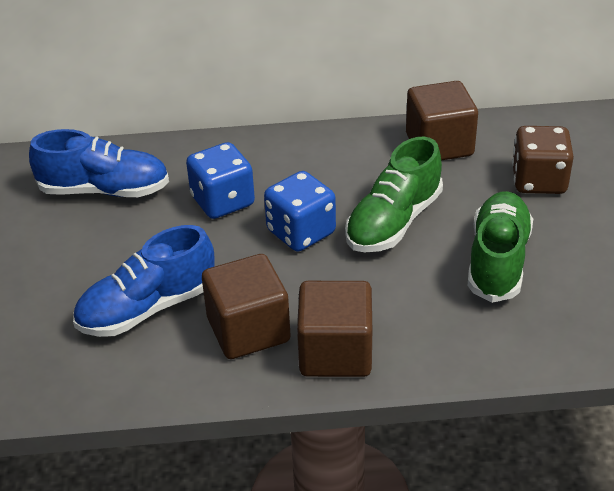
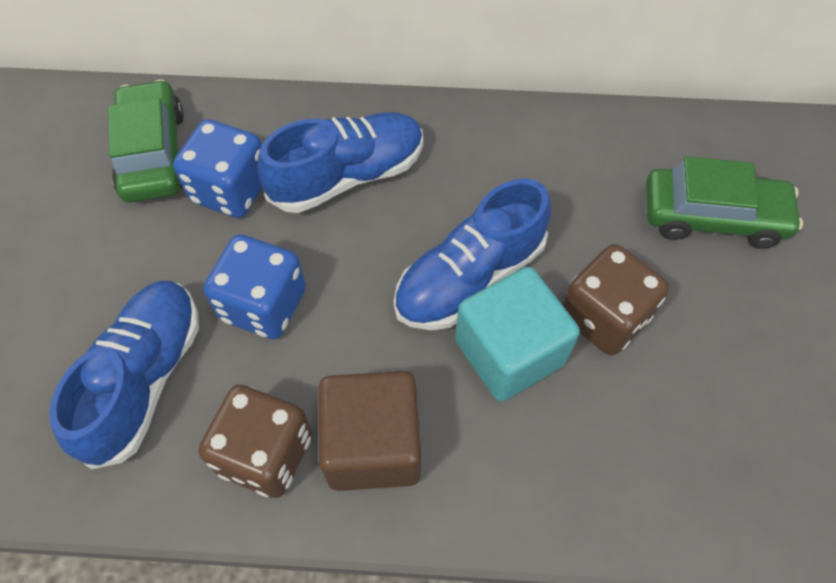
blue shoe: [29,129,169,197] [73,225,215,337] = 2 -> [49,281,199,469] [257,112,423,213] [394,179,551,330] = 3
brown cube: [202,254,291,359] [297,281,372,377] [406,81,478,160] = 3 -> [318,371,421,491] = 1
brown dice: [512,126,574,194] = 1 -> [199,385,312,498] [562,244,669,355] = 2
green car: none = 0 -> [108,79,184,203] [646,156,803,249] = 2
green shoe: [345,137,443,252] [468,191,533,303] = 2 -> none = 0
turquoise cube: none = 0 -> [455,267,580,402] = 1

